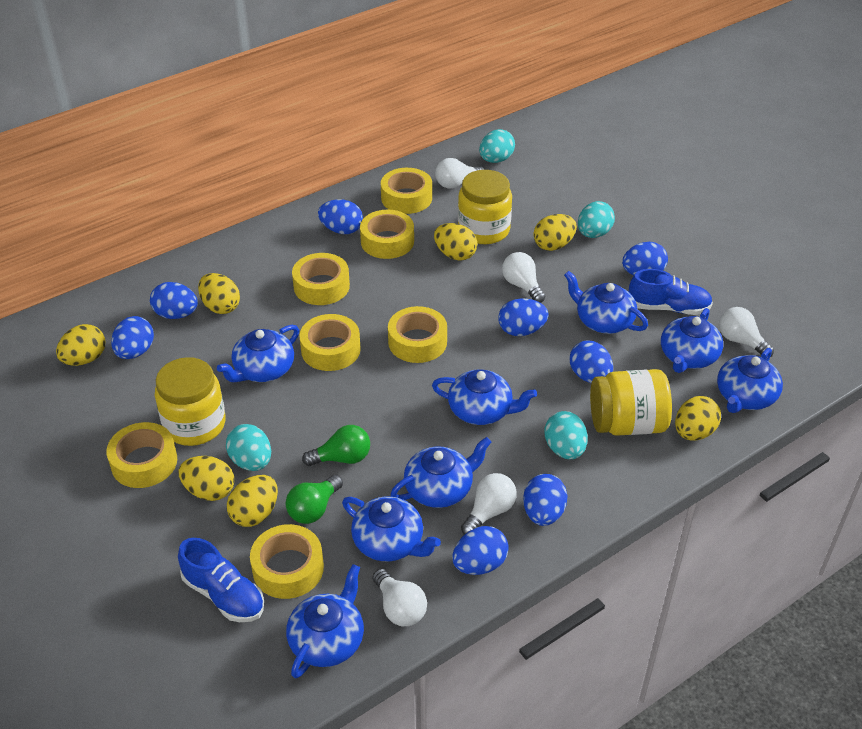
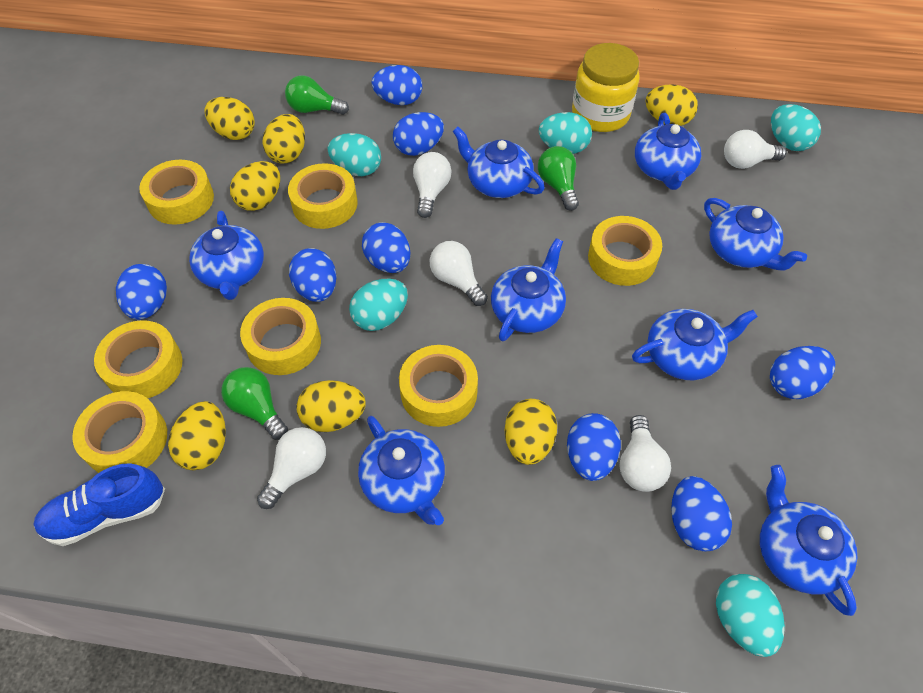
blue shoe: [178,538,264,622] [629,269,713,315] = 2 -> [33,463,165,546] = 1
green light bulb: [286,475,343,524] [302,425,370,466] = 2 -> [221,367,288,440] [285,75,349,115] [538,146,579,211] = 3
turquoise egg: [226,424,271,471] [479,129,515,163] [544,411,588,459] [578,201,615,238] = 4 -> [328,133,381,176] [349,279,408,331] [539,112,592,154] [716,574,785,657] [771,104,821,151] = 5
yellow jar: [155,357,226,446] [458,170,512,244] [590,369,672,436] = 3 -> [572,43,640,132] = 1

